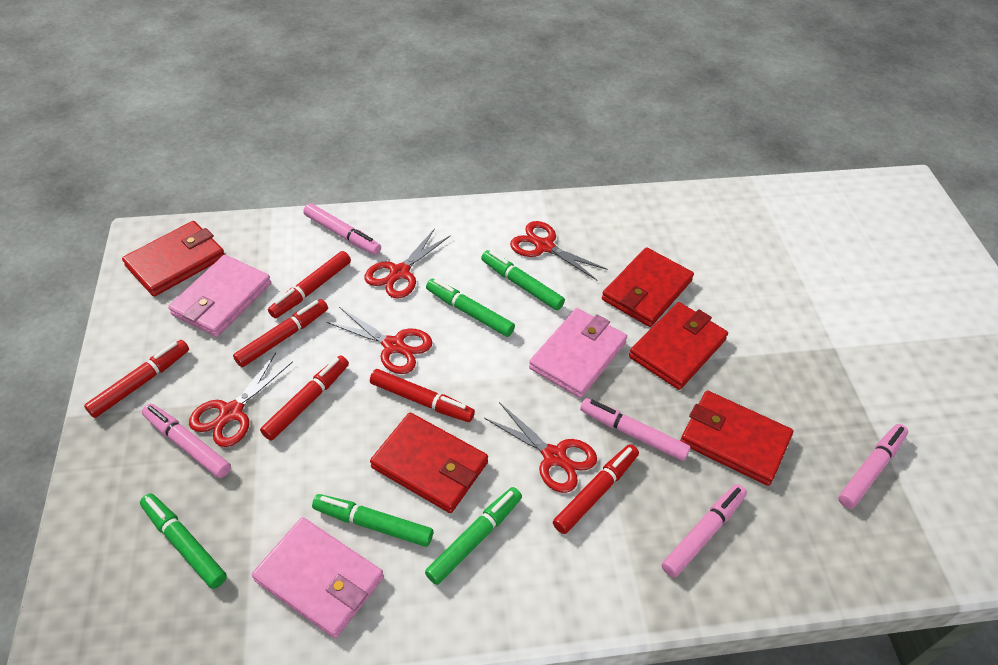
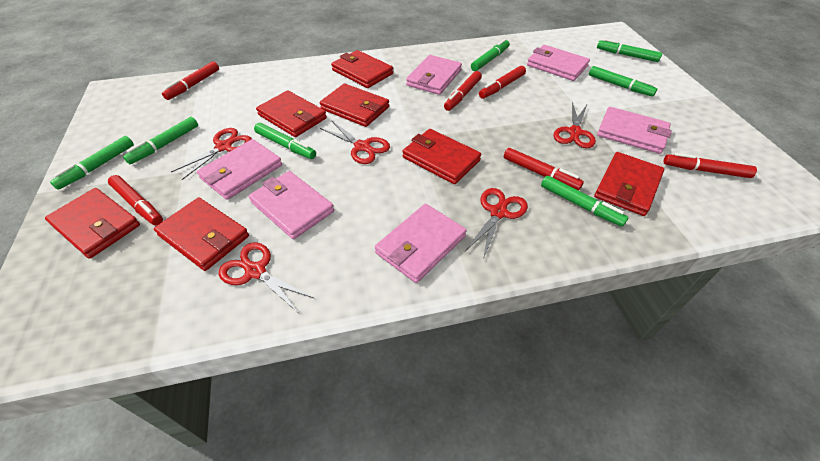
green marker: [140,493,227,589] [312,494,433,547] [425,487,522,585] [426,279,515,337] [481,250,565,310] = 5 -> [50,136,134,190] [123,117,198,164] [254,123,316,159] [471,39,510,71] [541,176,629,227] [589,66,657,97] [597,39,662,62] = 7
pink marker: [142,404,231,478] [303,203,381,255] [580,398,690,461] [662,484,747,577] [838,424,908,508] = 5 -> none = 0
pink wallet: [168,255,271,337] [252,517,384,638] [529,308,627,398] = 3 -> [197,139,282,200] [249,171,334,239] [375,204,467,283] [406,55,462,95] [527,45,590,81] [597,107,672,154] = 6
red wallet: [122,221,225,297] [370,413,488,513] [602,247,694,327] [629,302,728,390] [680,390,793,486] = 5 -> [45,188,140,259] [154,197,249,271] [256,90,327,137] [320,84,389,127] [331,50,393,88] [403,129,481,184] [594,152,664,216] = 7

